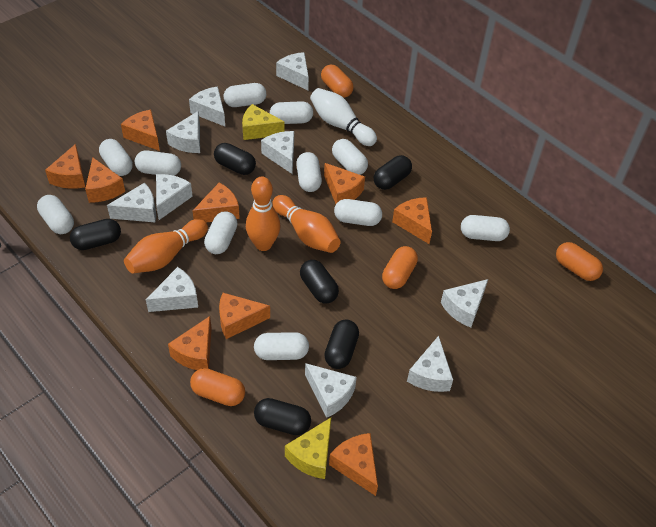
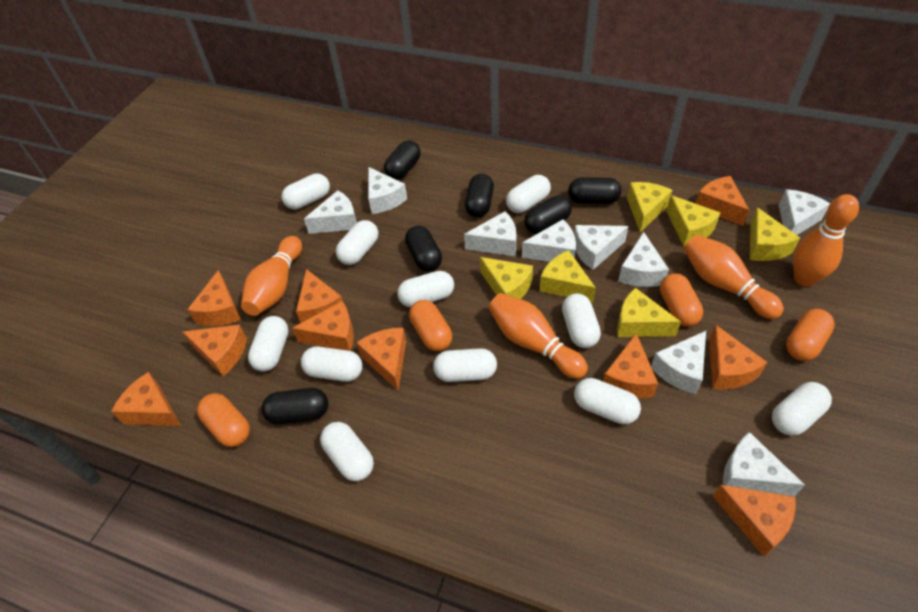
orange bowling pin: [124,219,208,274] [246,177,280,251] [273,195,341,253] = 3 -> [241,236,302,316] [489,293,588,379] [684,235,784,319] [793,194,859,287] = 4
orange cheese: [45,144,85,189] [85,157,125,203] [121,110,160,151] [168,316,212,370] [193,183,240,222] [219,293,270,339] [324,163,365,204] [329,433,378,496] [392,197,432,244] = 9 -> [111,372,181,426] [183,325,247,376] [187,270,241,326] [292,301,354,351] [296,269,343,323] [357,328,406,390] [603,333,658,398] [695,176,749,226] [709,324,767,390] [713,485,796,557] = 10
white bowling pin: [310,88,377,146] = 1 -> none = 0
white cheese: [107,183,156,222] [146,267,198,312] [156,174,193,220] [166,111,200,153] [189,86,225,126] [261,131,294,174] [276,52,309,90] [305,363,357,418] [407,336,453,392] [441,279,488,328] = 10 -> [304,190,357,234] [368,167,407,214] [464,211,516,256] [522,219,576,262] [574,225,628,270] [618,232,669,287] [651,331,706,394] [723,432,805,497] [778,189,830,235] = 9
yellow cheese: [242,104,285,140] [285,418,331,479] = 2 -> [480,257,533,299] [540,250,596,303] [617,288,681,337] [627,182,672,232] [666,195,720,247] [750,207,800,261] = 6

